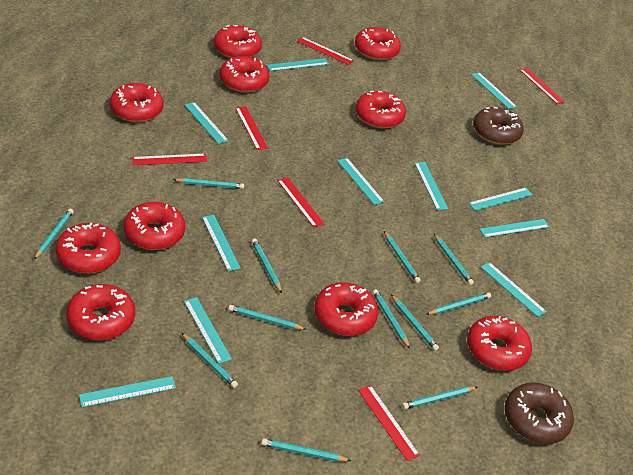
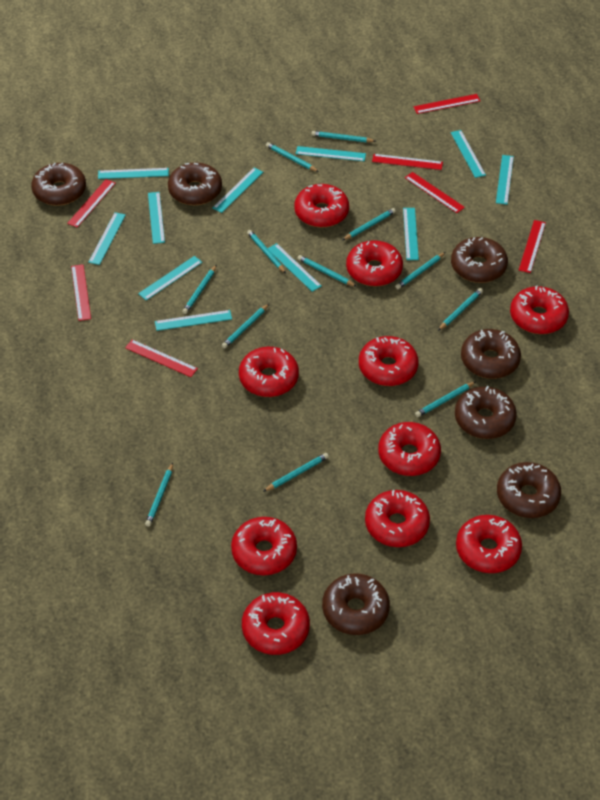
brown donut: [473,107,524,145] [505,382,574,444] = 2 -> [31,163,86,206] [168,162,222,205] [322,573,390,635] [451,237,508,283] [455,386,517,439] [461,329,521,379] [497,462,561,518] = 7
red ruler: [132,154,207,165] [235,106,268,150] [277,177,324,227] [297,37,354,65] [358,385,420,461] [520,68,565,104] = 6 -> [67,179,116,227] [71,264,91,321] [125,339,198,377] [372,154,443,170] [405,172,465,213] [413,94,480,114] [519,220,546,273] = 7

